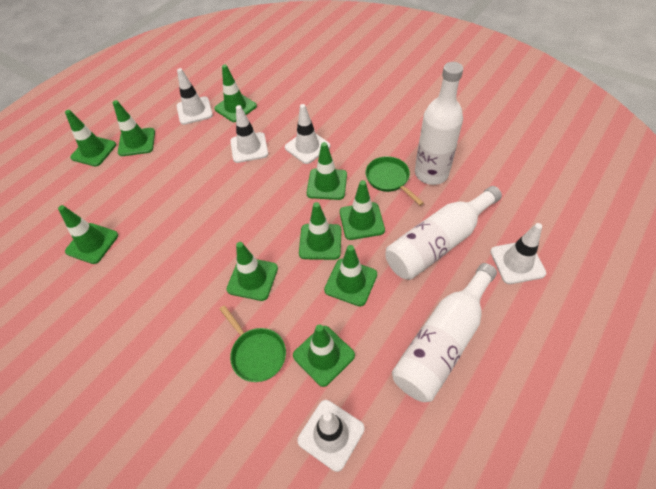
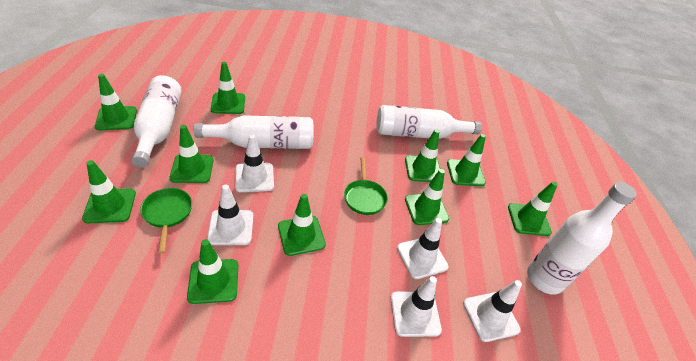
white bottle: [385,186,502,280] [392,263,497,402] [415,62,463,185] = 3 -> [131,75,182,168] [194,115,314,149] [376,105,482,139] [527,182,637,295] = 4

